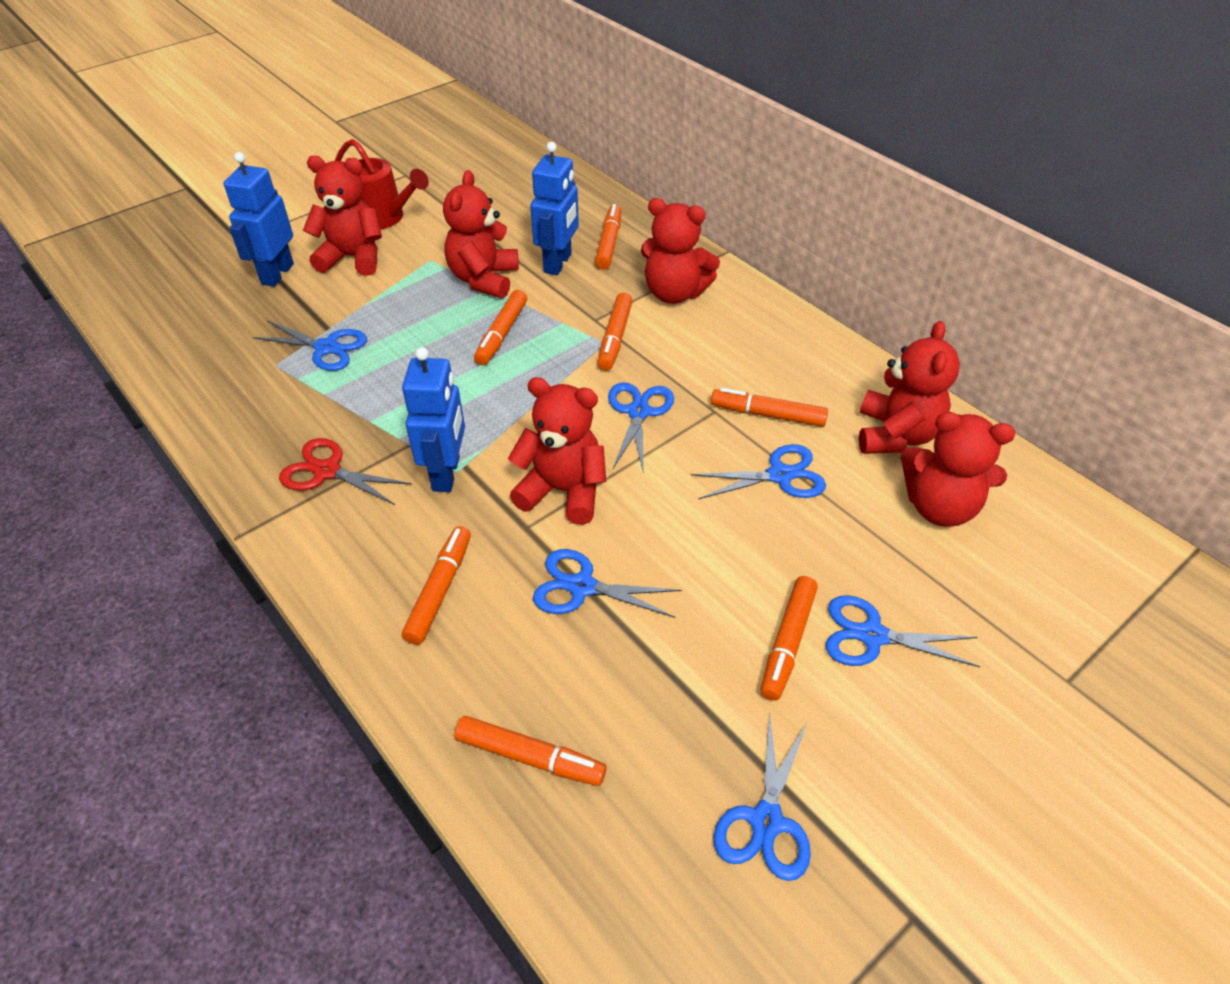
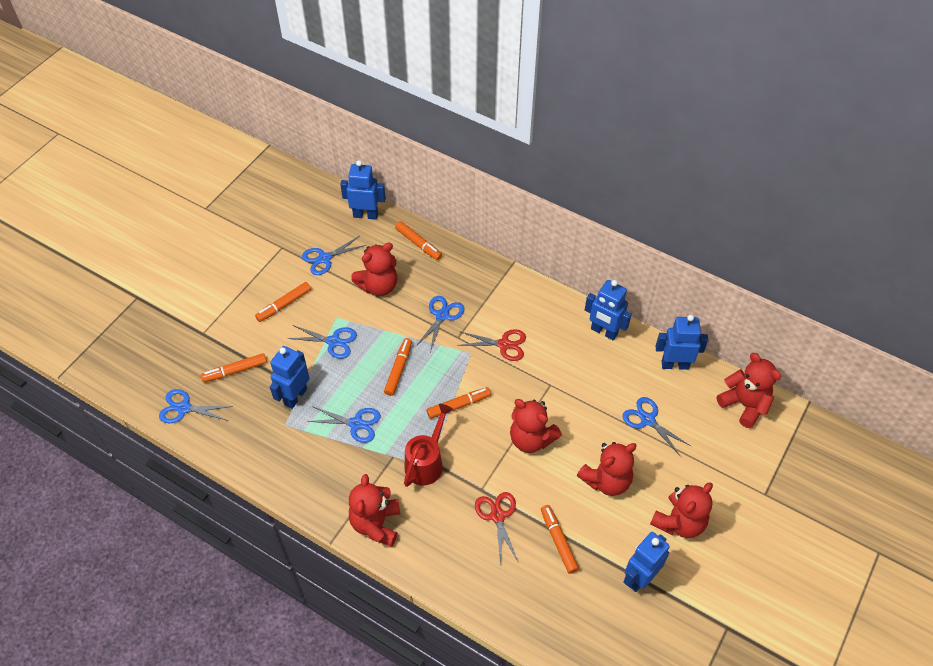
blue robot: [224,152,294,287] [402,347,465,492] [530,142,579,275] = 3 -> [270,346,310,409] [340,160,386,220] [585,280,632,340] [623,532,670,592] [656,315,708,370] = 5
orange marker: [402,526,471,645] [454,716,606,786] [474,290,527,365] [595,204,622,269] [598,293,633,371] [711,388,828,427] [760,576,818,701] = 7 -> [201,353,267,382] [255,282,311,322] [384,338,412,396] [395,221,442,260] [427,387,491,419] [541,505,579,574] = 6
red scissors: [279,438,412,505] = 1 -> [457,329,526,361] [475,492,519,566] = 2

